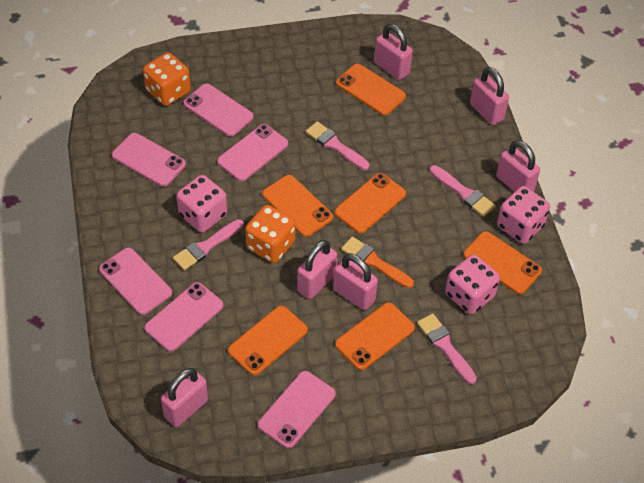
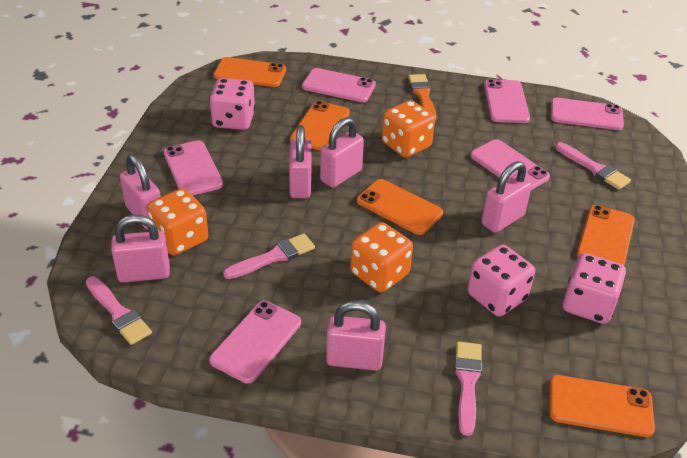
orange dice: [143,52,191,106] [245,205,295,263] = 2 -> [147,188,208,256] [350,222,413,293] [382,100,435,158] = 3
orange phone: [228,306,308,375] [262,175,333,237] [334,173,406,233] [335,303,415,370] [336,64,406,115] [463,231,542,294] = 6 -> [214,57,286,87] [290,101,350,150] [357,179,443,235] [549,375,655,437] [577,205,635,265] = 5

